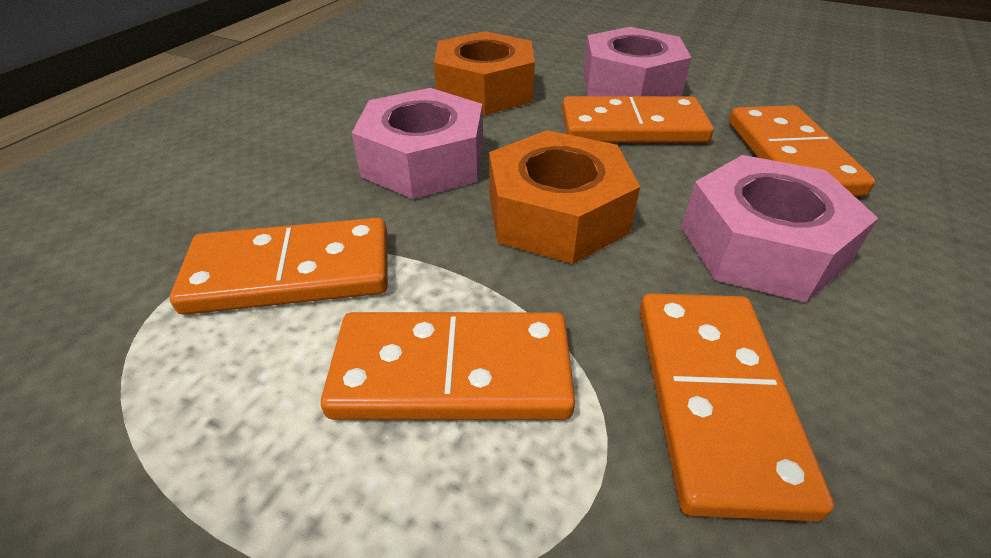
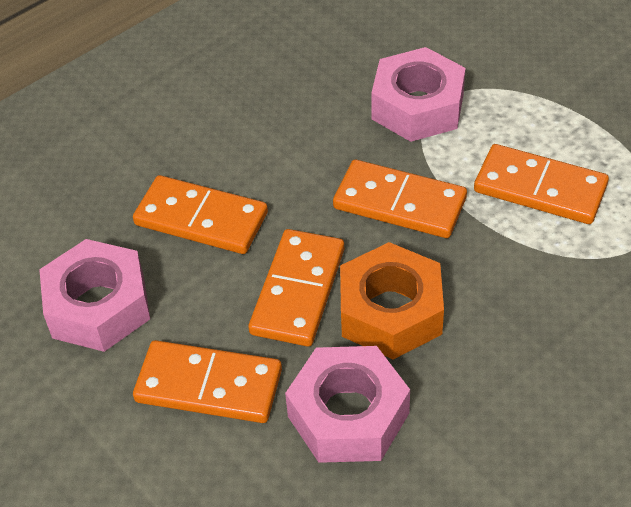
orange nut: [434,31,535,115] [489,130,640,264] = 2 -> [340,242,444,360] = 1

